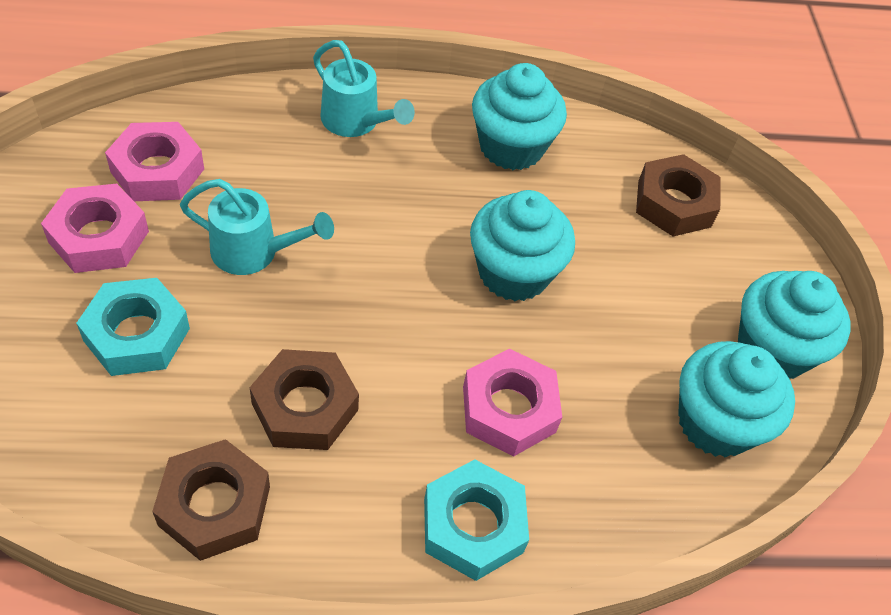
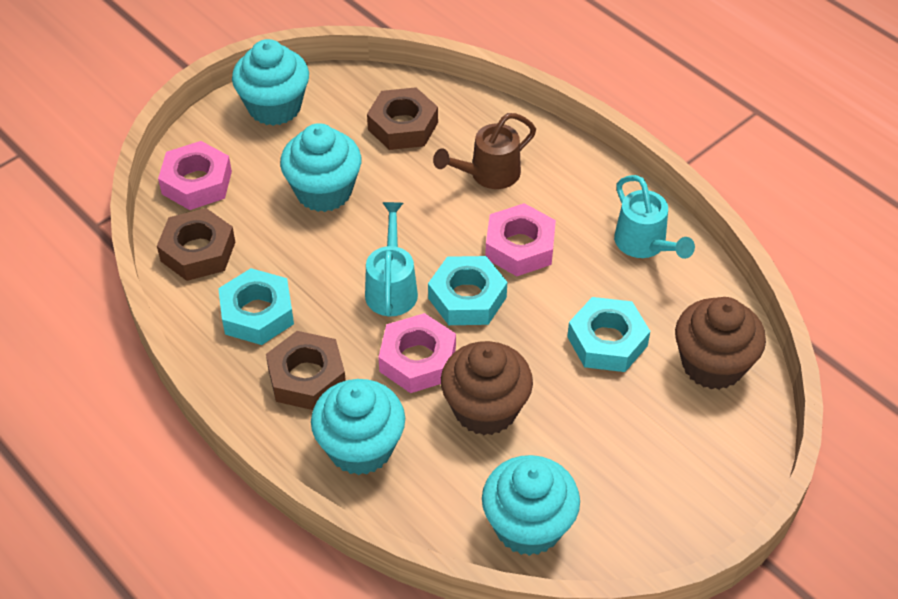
brown cupcake: none = 0 -> [441,341,533,435] [675,297,766,390] = 2
brown watering can: none = 0 -> [433,113,536,189] = 1
turquoise nut: [76,278,190,376] [424,459,529,581] = 2 -> [218,268,294,345] [428,256,507,325] [567,297,650,372] = 3

